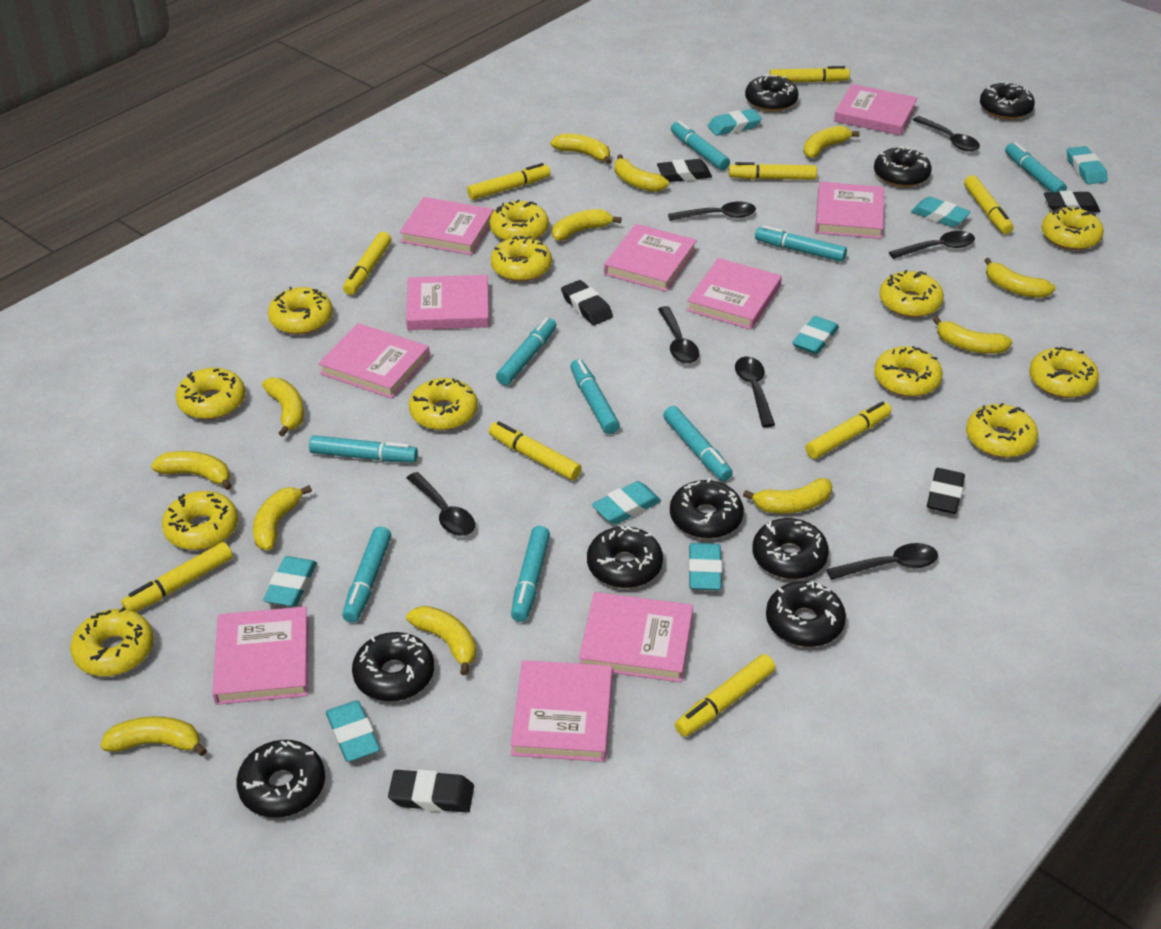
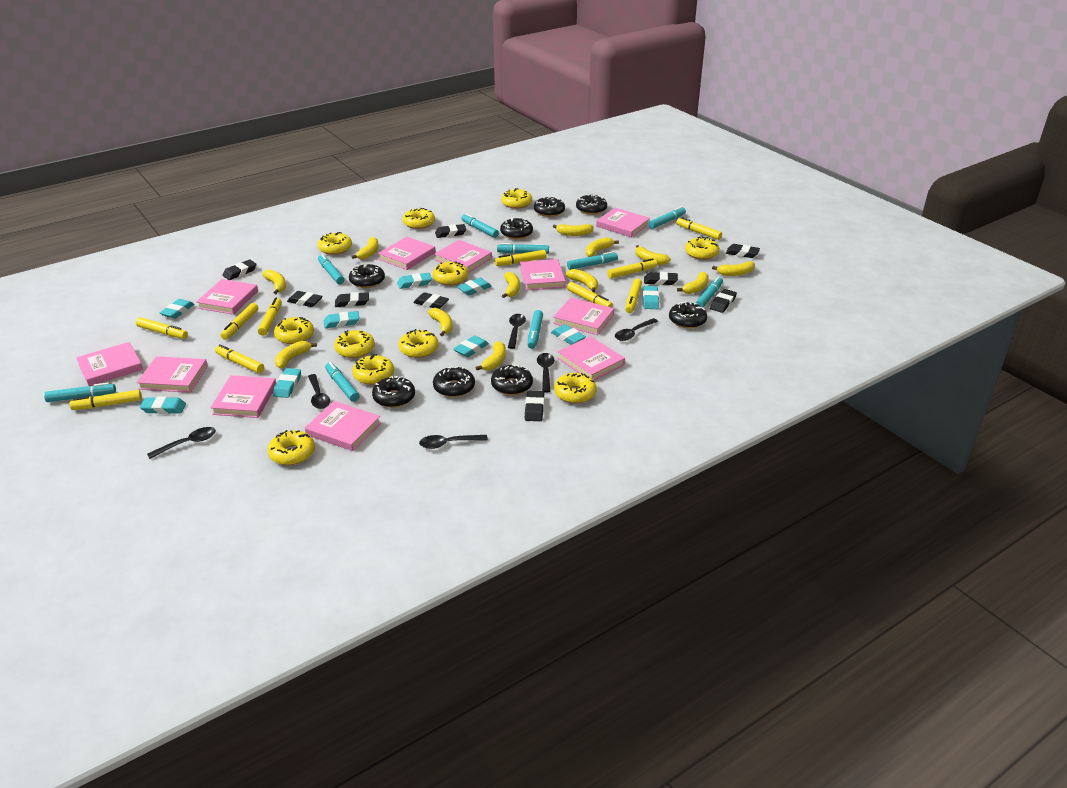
black donut: [236,740,325,818] [352,632,434,701] [587,526,663,588] [670,478,744,539] [745,74,799,112] [752,518,829,579] [766,581,846,647] [874,146,932,187] [980,83,1035,119] = 9 -> [349,263,385,288] [372,376,415,408] [433,366,475,397] [491,364,533,395] [500,217,533,239] [534,197,565,217] [576,194,607,215] [669,301,707,329] = 8
black eraser: [388,769,474,812] [561,280,613,325] [657,159,712,182] [927,468,965,514] [1044,191,1100,212] = 5 -> [222,259,257,280] [287,291,323,307] [335,292,369,307] [413,292,449,309] [435,224,467,238] [525,391,544,421] [644,272,678,285] [710,289,737,313] [726,244,760,258] = 9
black spoon: [407,472,475,536] [658,306,699,364] [668,202,756,221] [735,357,775,427] [826,543,938,580] [889,231,975,259] [913,116,980,151] = 7 -> [147,427,216,459] [308,374,330,409] [419,435,488,449] [508,314,526,349] [537,353,554,393] [615,318,658,341] = 6
pink book: [212,606,309,705] [318,323,430,399] [399,197,494,255] [406,275,489,330] [511,660,613,762] [579,592,693,683] [604,224,697,292] [687,258,782,330] [815,182,884,239] [834,84,917,135] = 10 -> [76,342,143,386] [137,356,208,393] [196,279,258,315] [210,375,276,418] [305,401,381,451] [378,237,436,270] [434,240,492,273] [520,259,566,290] [553,297,614,335] [557,336,625,380] [596,208,650,237] = 11
turquoise eraser: [263,556,317,607] [326,700,380,762] [592,481,661,525] [688,543,722,590] [708,109,762,136] [792,316,839,354] [911,196,971,227] [1067,146,1108,184] = 8 -> [140,396,186,414] [160,299,194,319] [273,368,301,398] [323,311,359,328] [397,273,432,289] [453,336,489,357] [457,278,492,295] [551,324,586,345] [643,286,659,309] = 9
yellow donut: [70,607,154,676] [162,491,238,550] [176,368,245,419] [268,287,333,334] [409,378,478,430] [489,199,549,241] [491,236,552,282] [874,346,943,397] [879,270,944,317] [966,403,1038,458] [1029,347,1099,398] [1042,206,1104,250] = 12 -> [268,430,315,465] [274,317,314,344] [318,232,352,255] [334,330,375,358] [352,354,394,385] [398,329,439,358] [403,208,435,229] [433,262,468,286] [501,188,532,209] [554,373,597,404] [685,237,720,260] = 11
yellow marker: [121,542,233,612] [343,232,391,295] [467,163,551,200] [489,421,582,480] [675,654,775,737] [729,162,817,180] [769,66,850,82] [805,401,891,459] [964,175,1013,234] = 9 -> [69,390,142,410] [136,317,188,339] [215,344,264,373] [220,303,258,340] [258,298,282,336] [495,250,547,266] [567,282,613,307] [607,258,657,279] [625,278,642,313] [676,217,722,240] = 10

